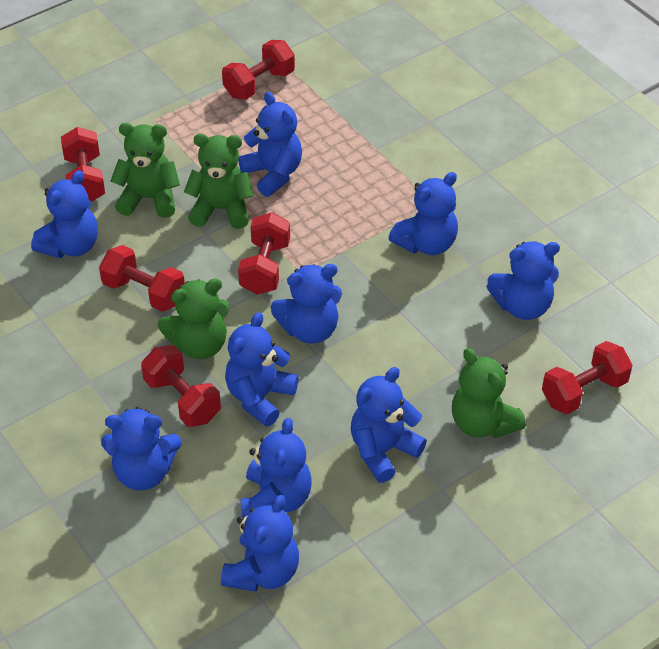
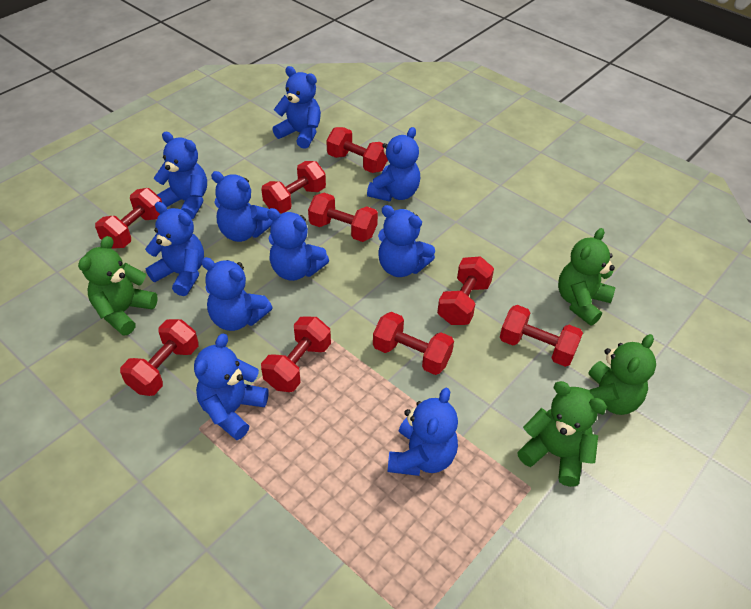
red dumbbell: [61,127,105,202] [99,245,185,312] [141,345,221,427] [222,40,295,100] [238,212,290,295] [542,341,632,414] = 6 -> [95,188,162,248] [120,319,199,396] [261,161,326,213] [261,316,331,392] [308,193,378,242] [326,127,388,173] [373,312,454,375] [437,256,494,325] [500,305,583,367] = 9

